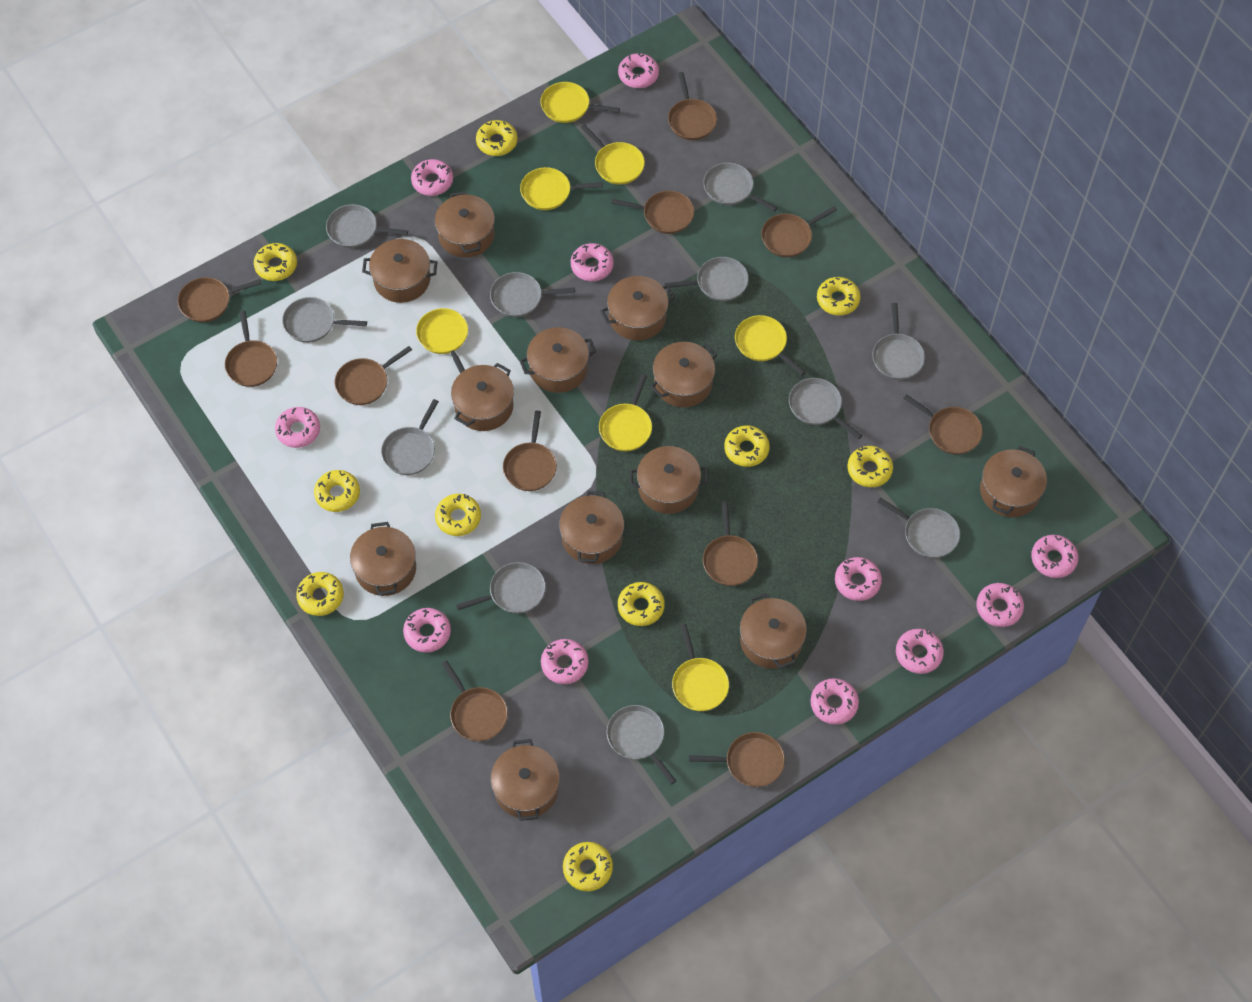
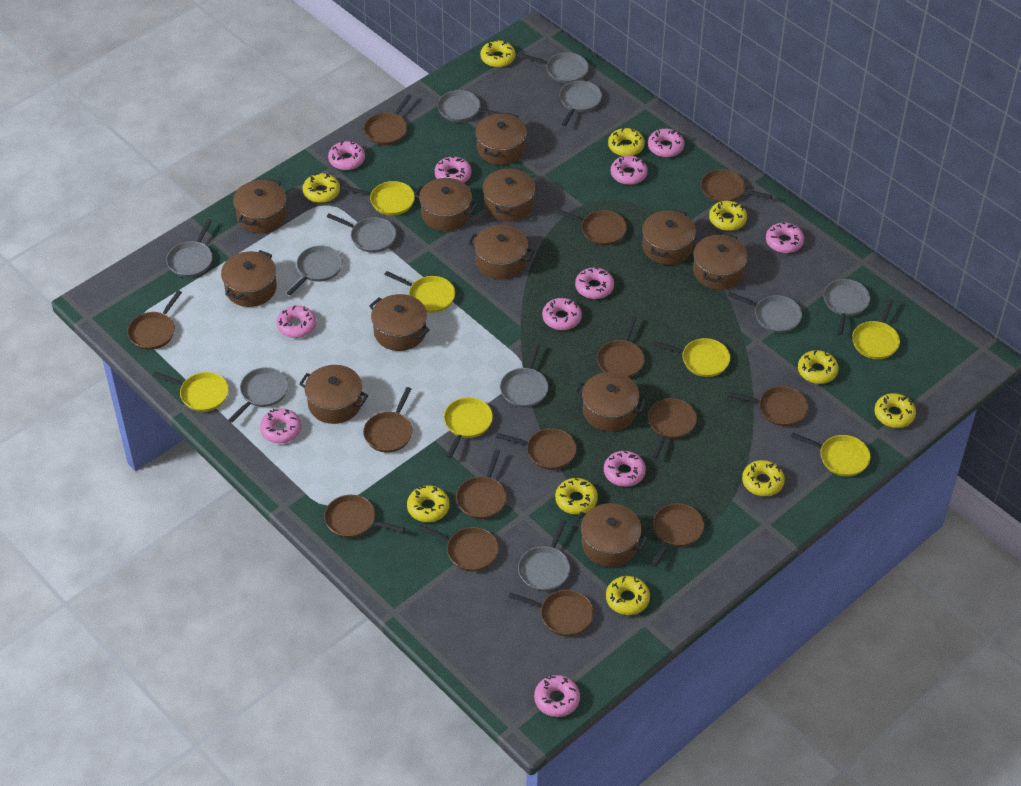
brown pan: [178,277,262,322] [225,310,277,387] [335,346,412,405] [442,660,508,741] [503,410,557,491] [611,191,694,234] [668,72,717,140] [689,732,785,787] [703,502,758,586] [761,206,837,257] [903,394,983,455] = 11 -> [127,290,182,350] [324,495,405,538] [363,387,413,453] [364,94,412,145] [418,525,499,571] [456,450,506,519] [496,428,576,470] [509,590,594,636] [555,209,627,246] [597,316,645,378] [648,398,697,459] [651,503,704,567] [701,169,772,203] [728,386,808,426] = 14

